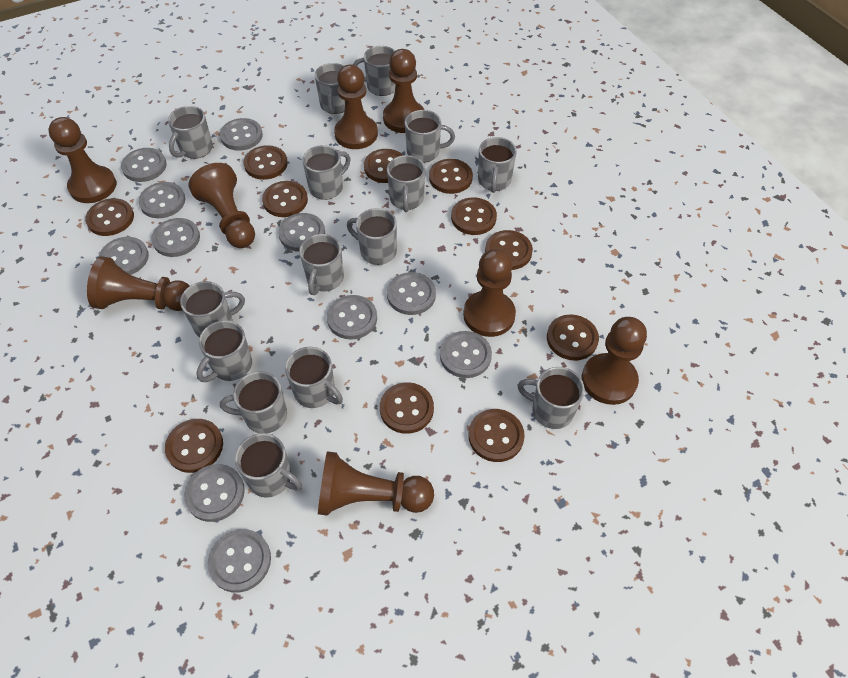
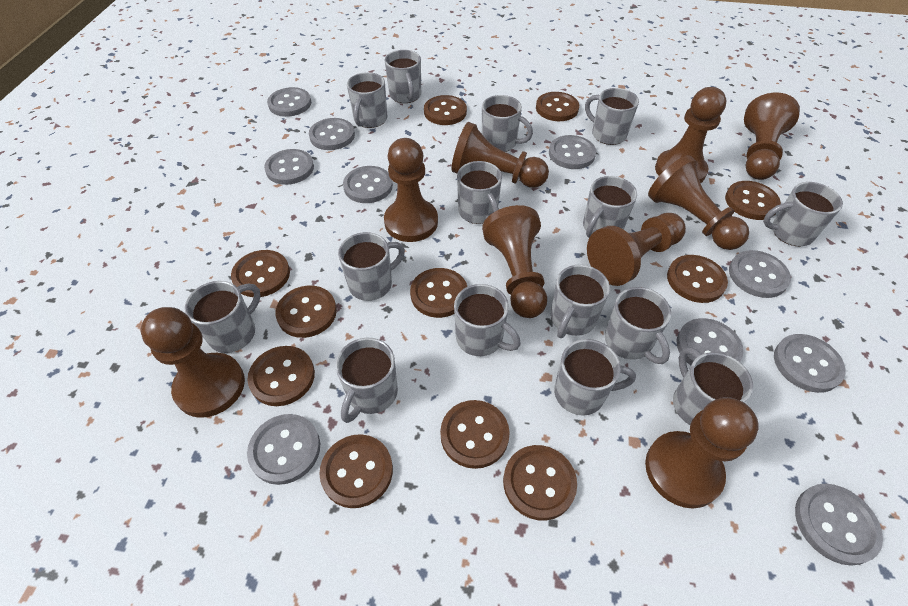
brown pawn: [48,117,117,203] [87,256,190,311] [189,163,255,248] [318,451,434,516] [334,65,378,149] [383,49,424,133] [463,249,516,337] [582,317,647,405] = 8 -> [140,307,245,418] [384,138,438,242] [451,122,549,188] [482,205,547,318] [587,213,686,286] [645,397,759,508] [648,155,749,250] [655,87,727,183] [744,93,800,180] = 9
grey button: [98,237,149,275] [121,148,167,182] [138,182,185,218] [151,218,200,257] [184,464,245,522] [208,529,271,593] [220,118,263,151] [278,213,325,252] [327,295,377,340] [387,272,436,315] [440,331,492,378] = 11 -> [247,414,320,485] [264,149,314,185] [267,87,311,117] [309,118,355,150] [343,166,393,203] [549,135,596,169] [677,318,744,365] [729,250,791,298] [774,334,846,393] [795,484,883,566] = 10

